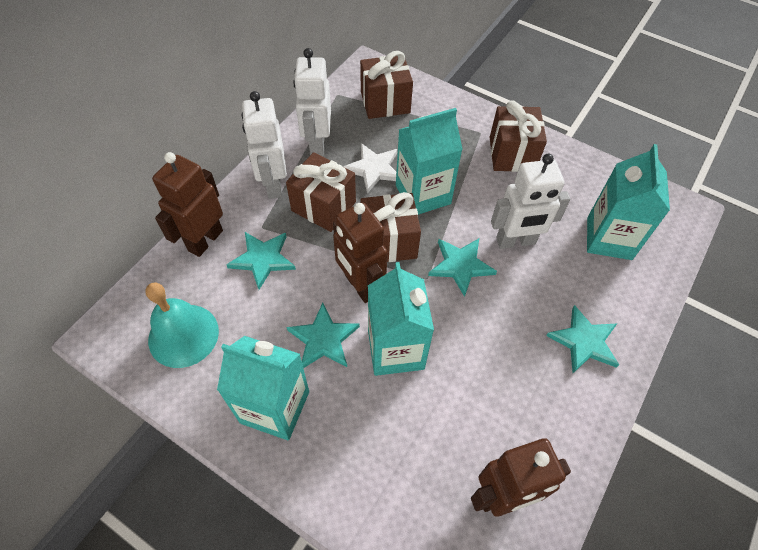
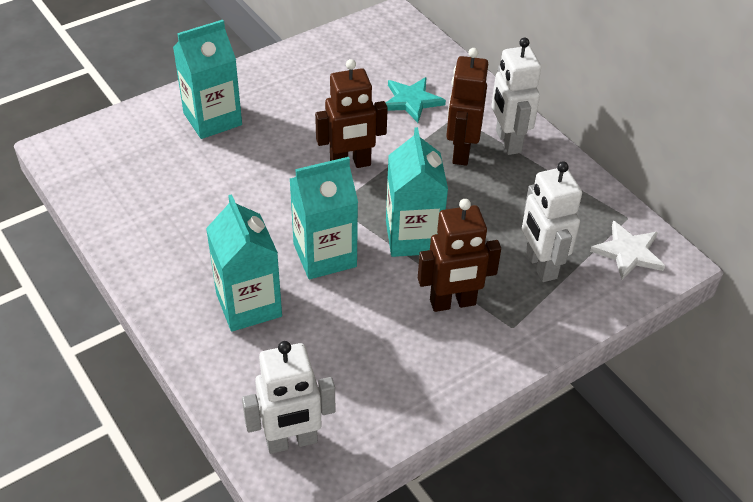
brown gift: [286,152,356,232] [360,51,413,119] [361,192,421,262] [490,101,547,172] = 4 -> none = 0
turquoise bell: [145,282,219,368] = 1 -> none = 0
turquoise star: [226,232,296,290] [286,303,360,368] [428,239,497,297] [546,305,619,373] = 4 -> [386,77,446,123] = 1

